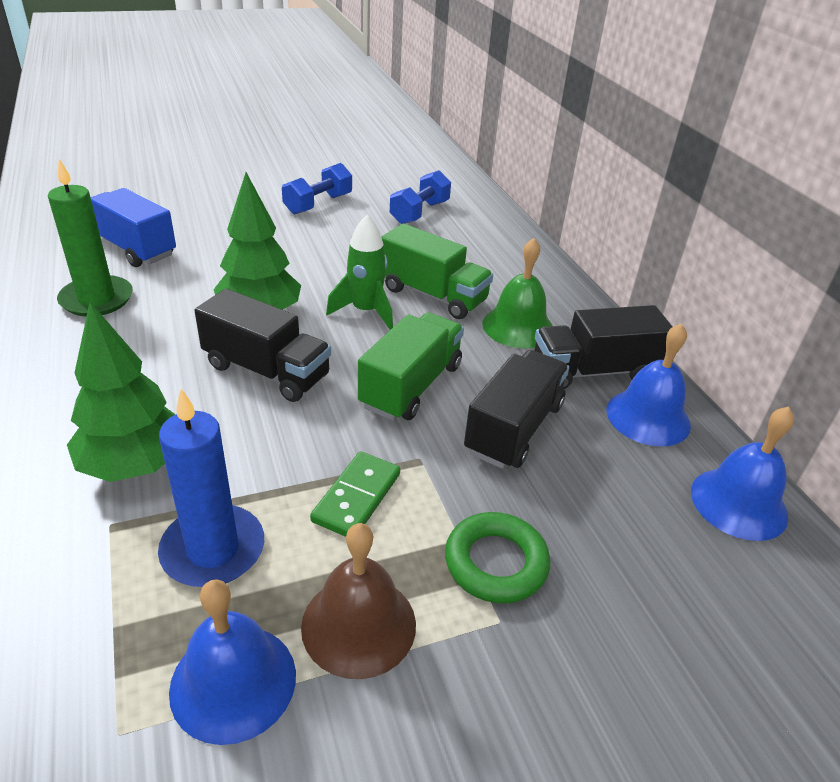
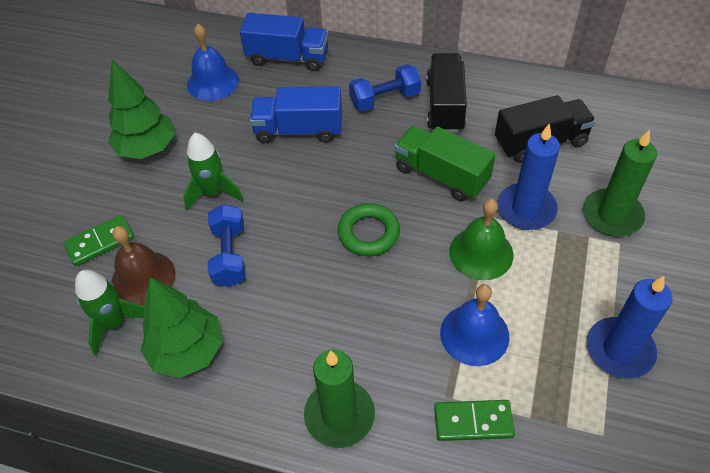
black truck: [195,289,331,402] [464,350,569,469] [534,305,673,390] = 3 -> [426,53,467,133] [495,95,596,163] = 2
blue bell: [169,579,296,745] [607,323,691,446] [691,407,794,541] = 3 -> [187,24,239,101] [440,284,510,366] = 2
blue candle: [158,389,264,587] = 1 -> [498,124,560,230] [587,276,672,379] = 2
blue truck: [91,188,176,267] = 1 -> [240,13,329,71] [250,86,342,143] = 2
green candle: [48,159,133,317] = 1 -> [304,350,375,448] [583,129,657,236] = 2
green domino: [310,451,400,537] = 1 -> [63,215,134,266] [434,400,515,441] = 2
green rocket: [326,215,393,330] = 1 -> [75,270,145,356] [183,133,244,211] = 2
green truck: [358,312,464,421] [381,224,493,319] = 2 -> [395,126,496,201] = 1

